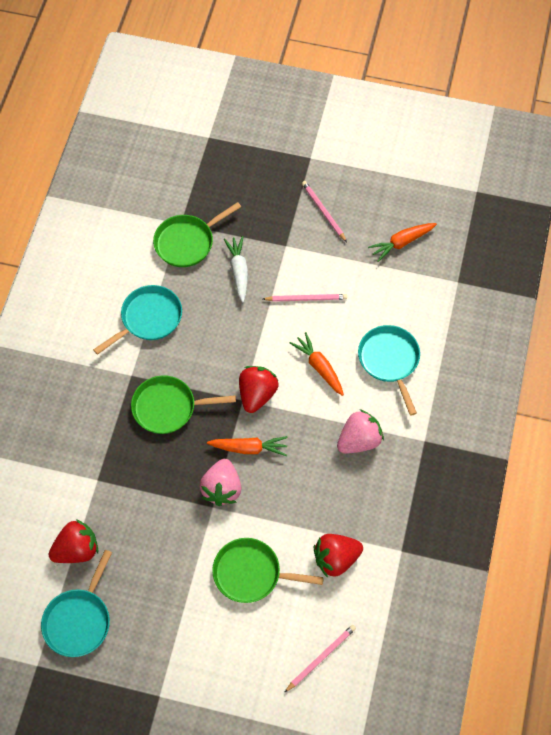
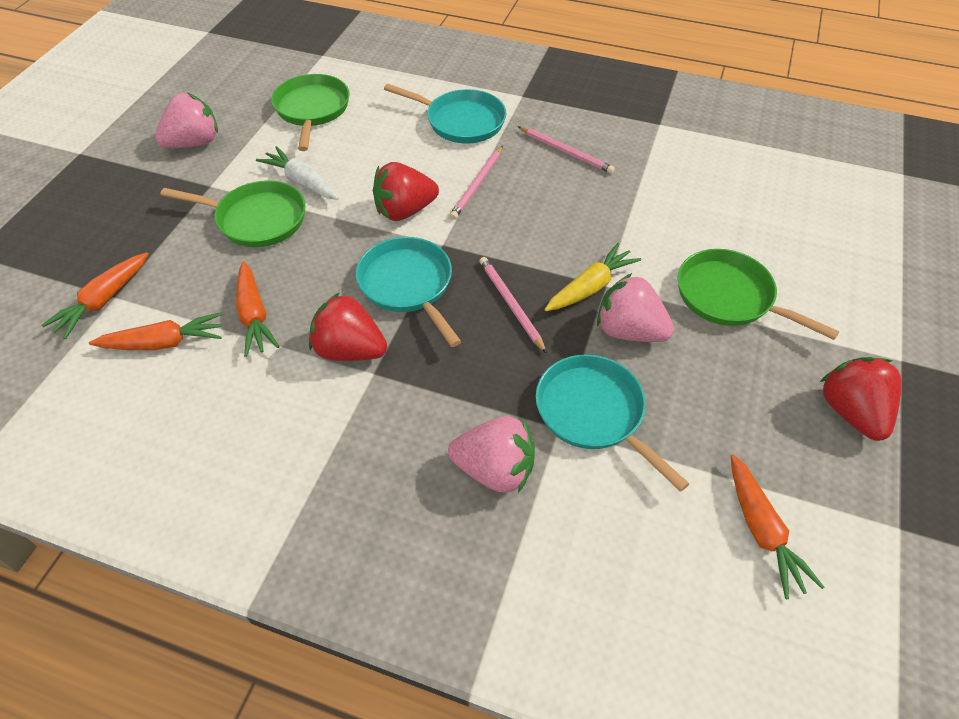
orange carrot: [207,436,288,456] [290,332,344,396] [368,223,437,262] = 3 -> [41,252,148,339] [89,312,222,350] [236,261,280,357] [731,454,824,599] = 4
pink strawberry: [200,458,242,506] [337,409,384,454] = 2 -> [155,93,218,148] [448,416,535,493] [597,273,674,342] = 3
yellow carrot: none = 0 -> [544,243,641,311] = 1

